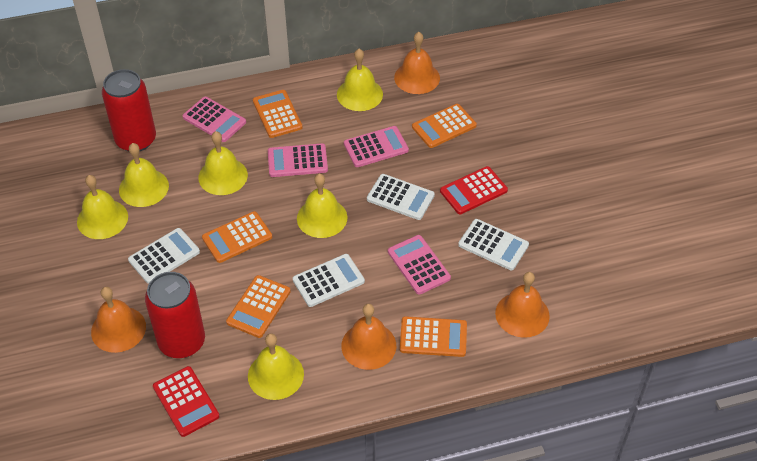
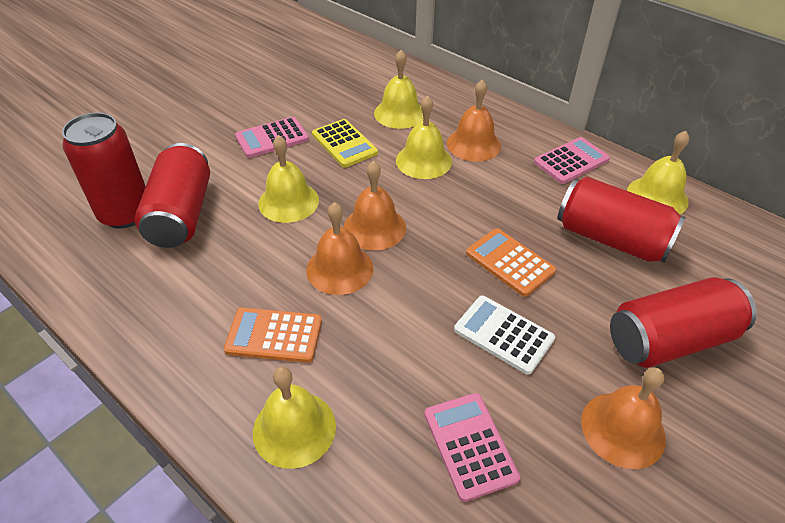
orange calculator: [202,211,272,263] [226,275,291,338] [253,90,303,138] [400,316,467,357] [412,104,477,148] = 5 -> [224,307,322,363] [466,228,556,297] = 2
pink calculator: [183,96,246,142] [268,143,328,177] [344,126,409,167] [388,235,451,295] = 4 -> [235,117,309,158] [424,393,520,502] [534,137,610,184] = 3
red calculator: [153,366,219,437] [440,166,508,214] = 2 -> none = 0
red can: [102,69,156,151] [145,272,205,358] = 2 -> [62,113,146,229] [134,143,210,248] [557,176,686,263] [610,277,757,368] = 4
white calculator: [128,228,200,284] [293,254,365,307] [367,174,435,220] [458,219,529,270] = 4 -> [454,296,555,375] = 1
yellow bell: [77,175,128,239] [119,143,169,207] [199,131,248,195] [248,333,304,400] [297,174,347,238] [337,49,383,111] = 6 -> [253,367,336,469] [258,135,319,223] [374,50,423,129] [396,95,452,179] [627,131,689,214] = 5
yellow calculator: none = 0 -> [312,119,378,168] = 1

